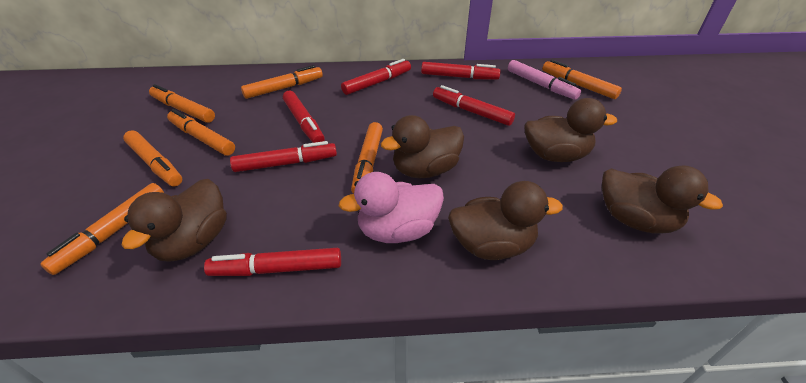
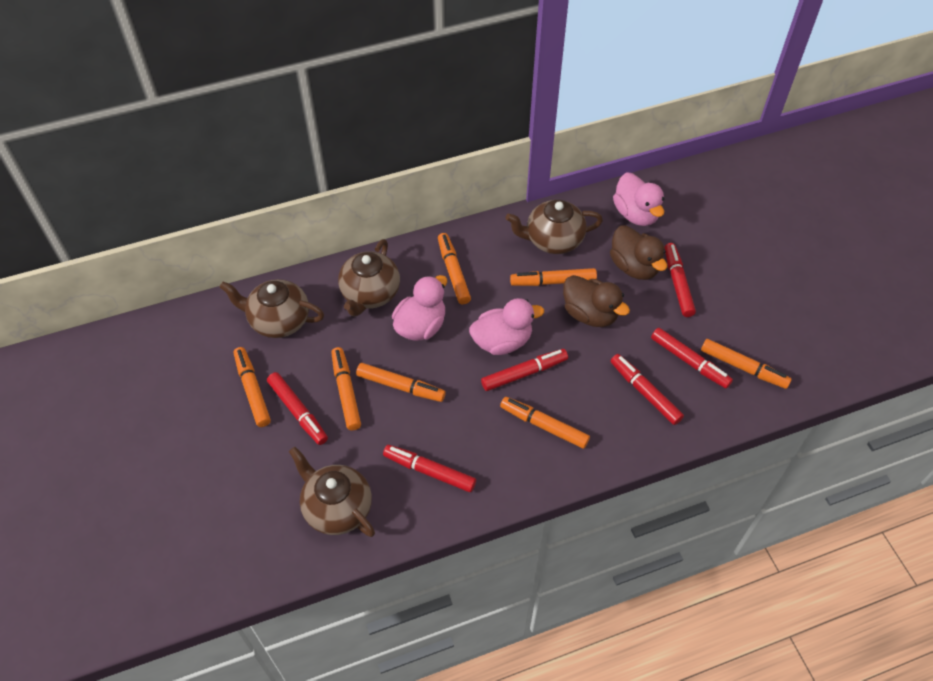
brown duck: [121,179,227,262] [381,115,464,178] [448,181,563,260] [524,98,617,162] [602,165,723,233] = 5 -> [563,275,630,327] [610,225,667,280] = 2
brown teapot: none = 0 -> [219,279,324,338] [289,447,375,537] [338,239,400,317] [506,200,603,254] = 4
pink duck: [339,172,444,243] = 1 -> [392,275,447,341] [469,298,544,355] [613,172,664,226] = 3
pink marker: [508,60,581,100] = 1 -> none = 0

